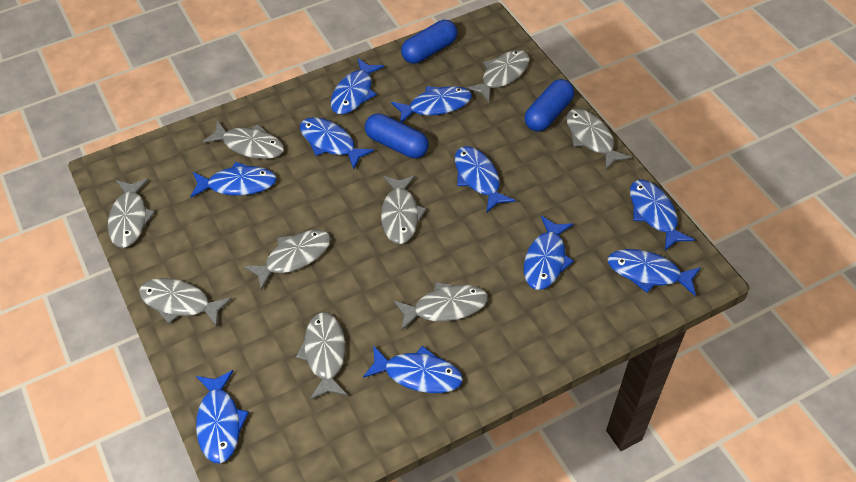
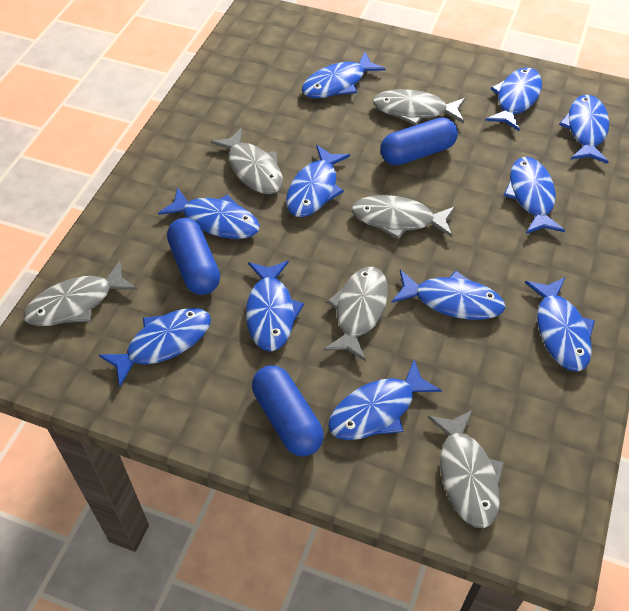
blue fish: [190,162,277,198] [196,370,249,463] [300,117,374,169] [331,58,384,114] [363,346,463,393] [391,86,472,123] [455,146,515,213] [524,216,574,290] [608,249,701,296] [630,180,695,251] = 10 -> [99,308,211,386] [158,187,260,239] [246,261,304,351] [286,145,350,217] [302,52,386,98] [328,360,442,440] [391,270,506,320] [485,68,542,131] [504,157,565,234] [525,277,595,372] [559,95,609,164] = 11
grey fish: [108,178,155,248] [139,278,232,327] [203,120,284,159] [244,230,331,290] [296,312,348,400] [381,175,427,244] [394,282,488,330] [466,50,530,102] [566,108,632,170] = 9 -> [23,261,137,326] [211,128,283,194] [324,267,388,361] [351,195,455,240] [372,89,465,125] [428,410,504,528] = 6

